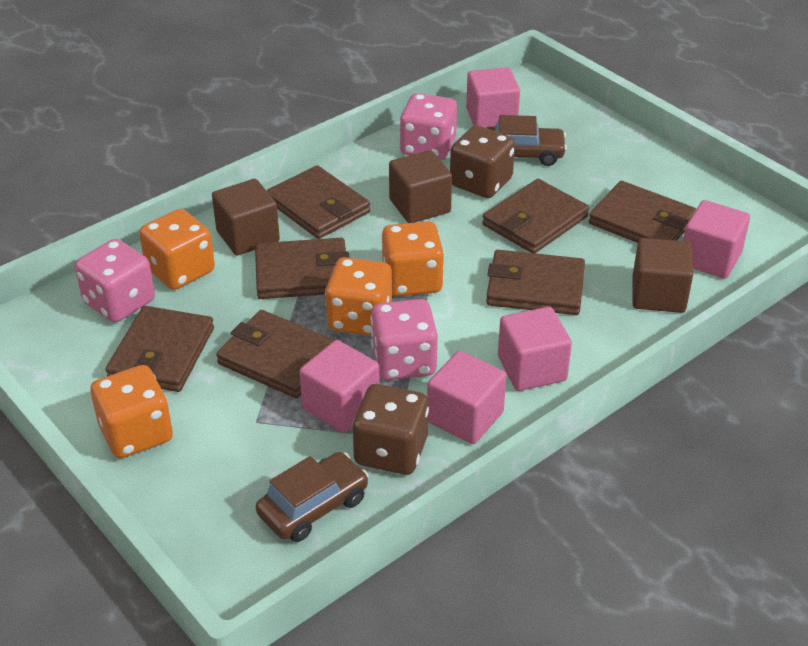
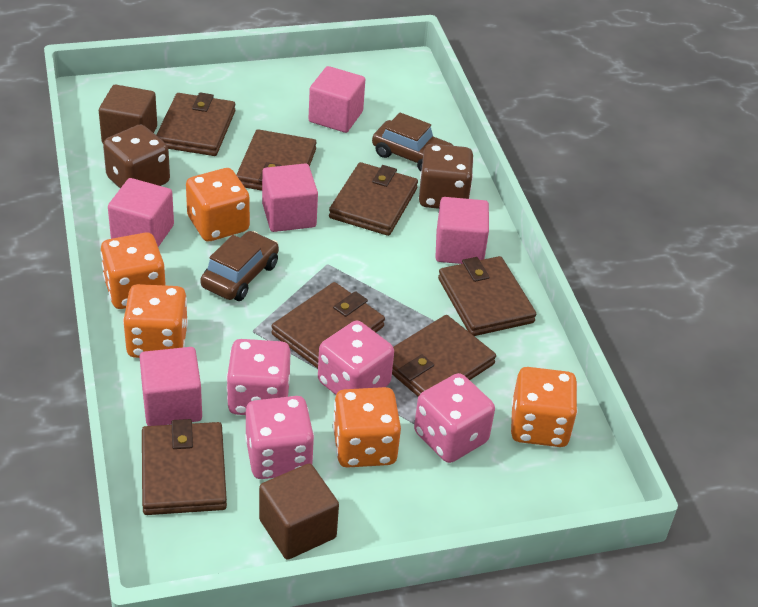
brown cube: [212,179,280,255] [389,150,452,223] [633,238,693,313] = 3 -> [99,85,157,143] [259,463,339,560] = 2
orange dice: [90,365,173,458] [139,209,215,290] [325,257,392,336] [382,221,444,296] = 4 -> [101,233,166,309] [123,284,188,358] [186,168,250,241] [333,387,401,468] [511,367,578,447] = 5
pink dice: [75,239,155,323] [371,299,438,380] [400,93,457,160] = 3 -> [226,339,291,415] [245,396,314,479] [318,321,394,395] [414,373,495,463] = 4

